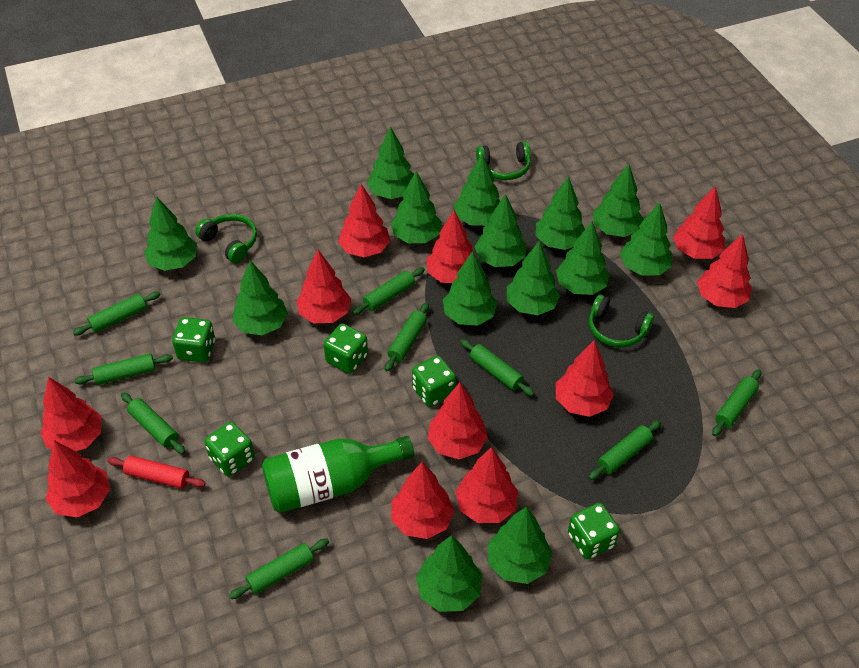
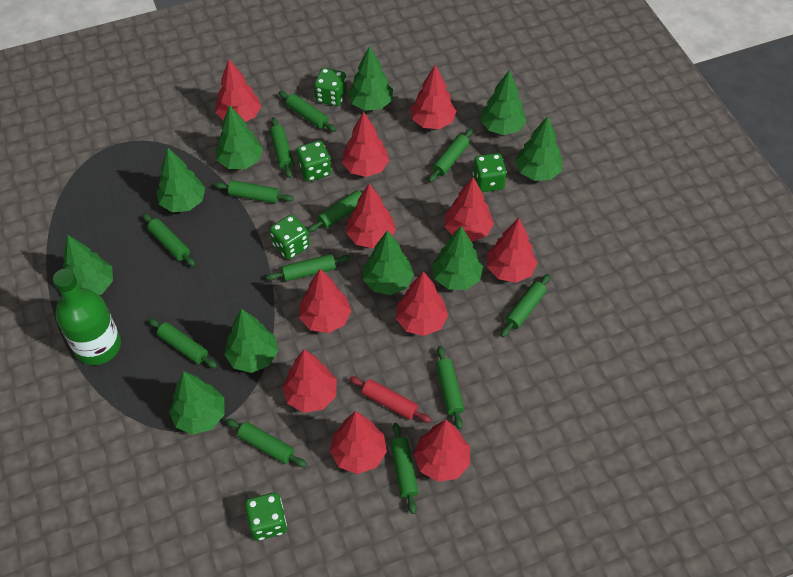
green headphones: [195,214,257,263] [476,141,531,180] [589,294,654,347] = 3 -> none = 0
green rolling pin: [73,291,161,335] [74,353,173,385] [121,392,185,454] [229,538,329,599] [352,267,425,315] [385,302,429,371] [460,339,534,396] [589,420,661,480] [712,369,761,436] = 9 -> [142,213,195,266] [148,318,217,368] [214,180,294,204] [225,419,307,467] [266,254,351,281] [270,117,294,178] [279,91,336,132] [308,187,374,232] [390,423,418,514] [428,129,473,183] [436,346,464,429] [501,274,550,337] = 12
green tree: [144,196,197,271] [232,260,288,335] [367,126,414,199] [391,171,442,243] [416,535,482,612] [443,251,497,326] [454,154,500,226] [474,194,526,267] [487,506,552,584] [507,240,560,315] [536,176,585,250] [556,221,609,295] [593,164,644,237] [620,202,672,276] = 14 -> [63,235,113,295] [157,148,205,212] [169,371,225,435] [216,105,263,169] [224,308,278,373] [348,46,393,111] [363,230,414,295] [432,226,483,290] [480,70,526,135] [515,116,562,181] = 10

